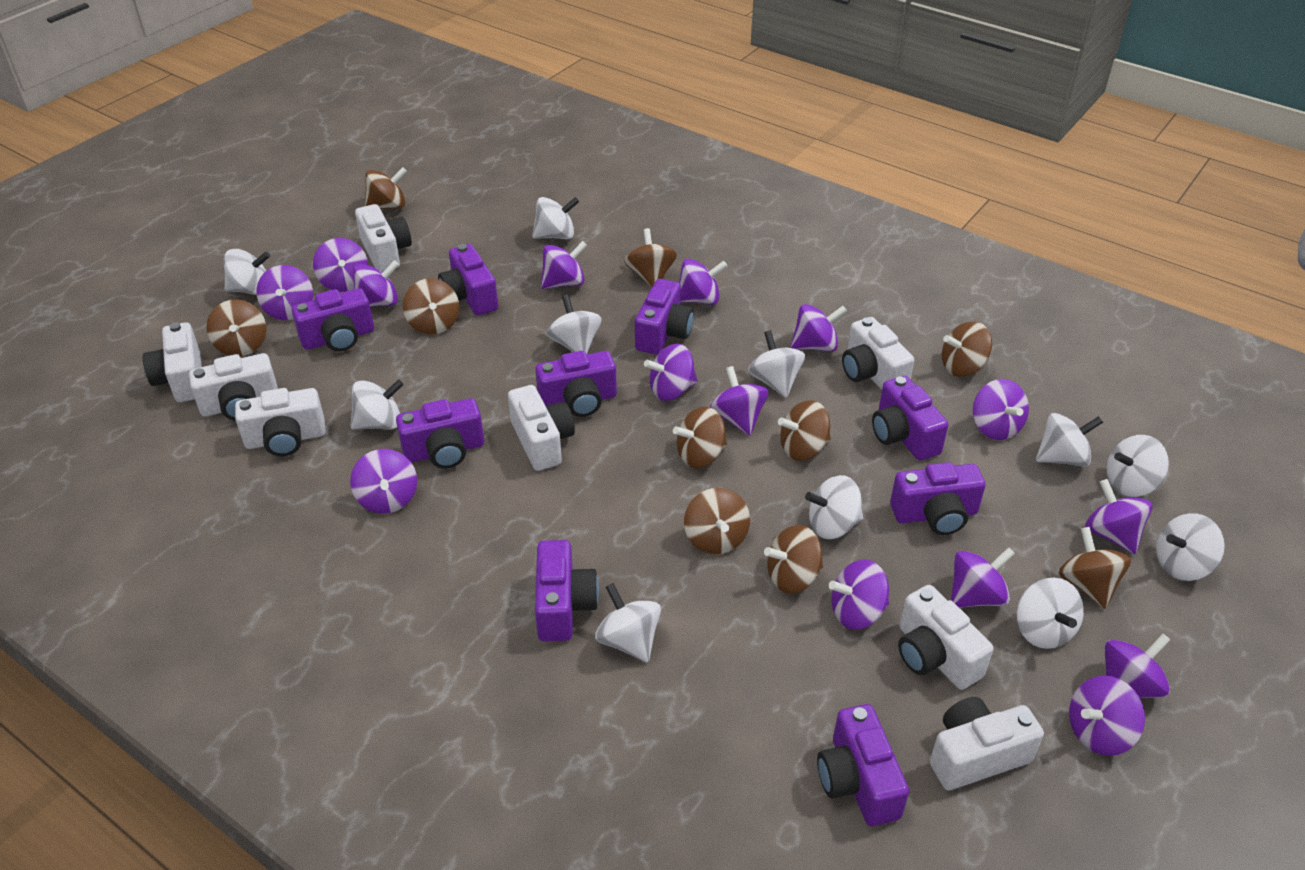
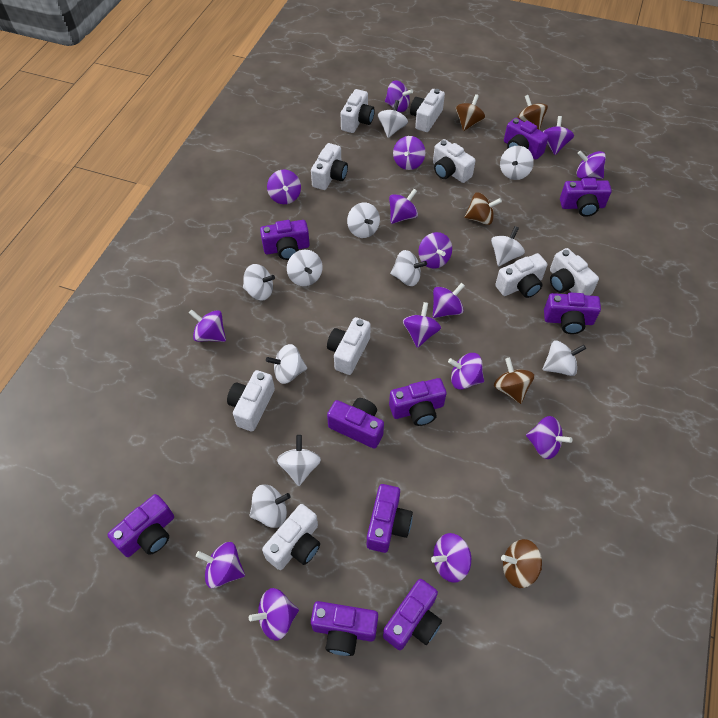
brown spinning top: [206,299,267,356] [365,167,407,209] [403,278,459,335] [624,228,677,288] [673,407,727,468] [684,488,750,554] [764,525,823,594] [778,400,831,461] [942,321,992,377] [1059,527,1131,609] = 10 -> [456,94,485,131] [464,192,502,225] [494,357,534,404] [501,539,542,588] [517,95,548,130] = 5
purple camera: [292,288,374,351] [396,398,484,469] [438,244,498,315] [535,351,617,417] [535,540,599,641] [635,279,694,354] [817,704,909,826] [872,376,948,461] [890,462,986,535] = 9 -> [108,494,174,557] [260,220,310,260] [311,601,378,656] [327,398,384,449] [367,484,413,553] [383,579,442,650] [389,378,447,426] [504,118,549,160] [544,292,601,334] [560,178,612,217] = 10
white camera: [143,322,202,402] [189,353,278,421] [235,388,326,456] [355,204,412,272] [508,385,575,471] [842,317,914,390] [898,585,994,690] [930,697,1044,790] = 8 -> [227,370,275,431] [262,504,320,570] [311,143,348,190] [327,317,371,375] [341,89,375,133] [410,89,445,132] [433,139,476,183] [495,253,547,298] [550,248,599,296] = 9

